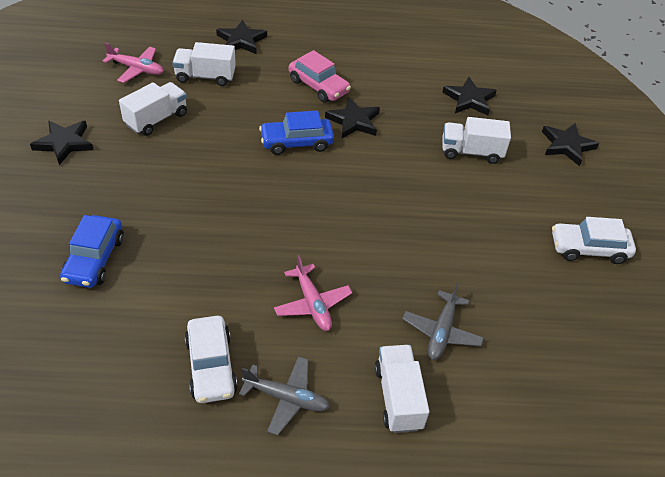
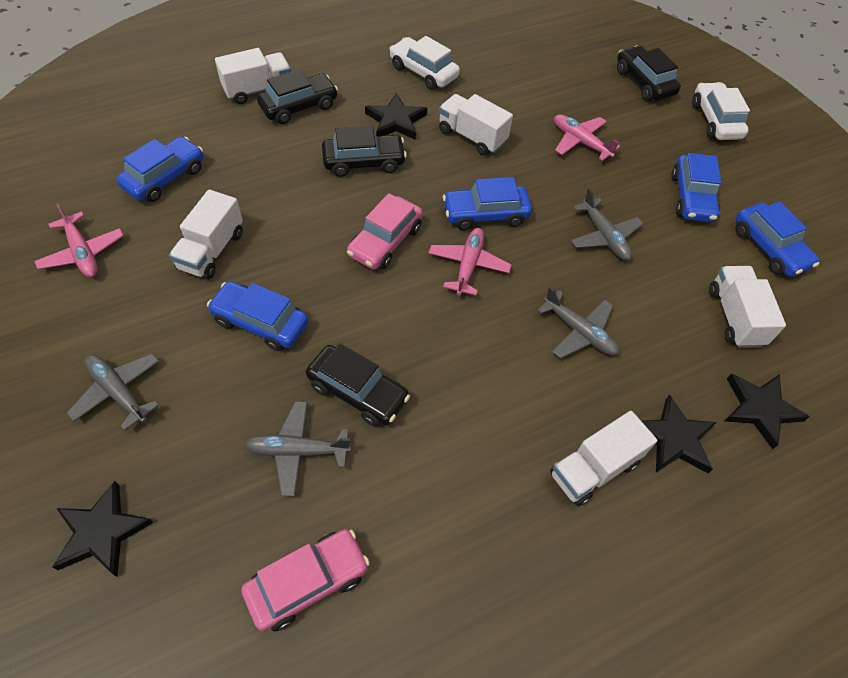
black car: none = 0 -> [257,69,338,124] [306,343,410,427] [322,126,407,177] [617,45,681,101] = 4
black star: [30,121,94,165] [216,20,267,54] [325,97,380,138] [442,77,497,115] [542,123,599,166] = 5 -> [52,481,154,577] [365,93,427,140] [642,395,717,473] [724,373,810,449] = 4
blue car: [60,215,124,288] [259,111,334,155] = 2 -> [116,137,203,202] [207,281,309,351] [443,177,532,230] [671,153,721,223] [736,201,819,277] = 5
grey plane: [239,356,330,435] [403,283,484,360] = 2 -> [67,353,159,431] [245,401,351,496] [537,287,620,359] [571,188,644,260] = 4
pink car: [289,50,351,103] = 1 -> [241,529,370,631] [347,193,423,270] = 2
pink plane: [103,43,164,83] [274,255,352,331] = 2 -> [34,203,124,277] [428,228,511,296] [554,115,621,161] = 3
white truck: [119,82,187,136] [172,42,236,86] [375,345,429,433] [442,117,511,164] = 4 -> [169,189,243,279] [215,48,291,104] [439,94,513,155] [550,411,657,506] [709,266,786,348] = 5

